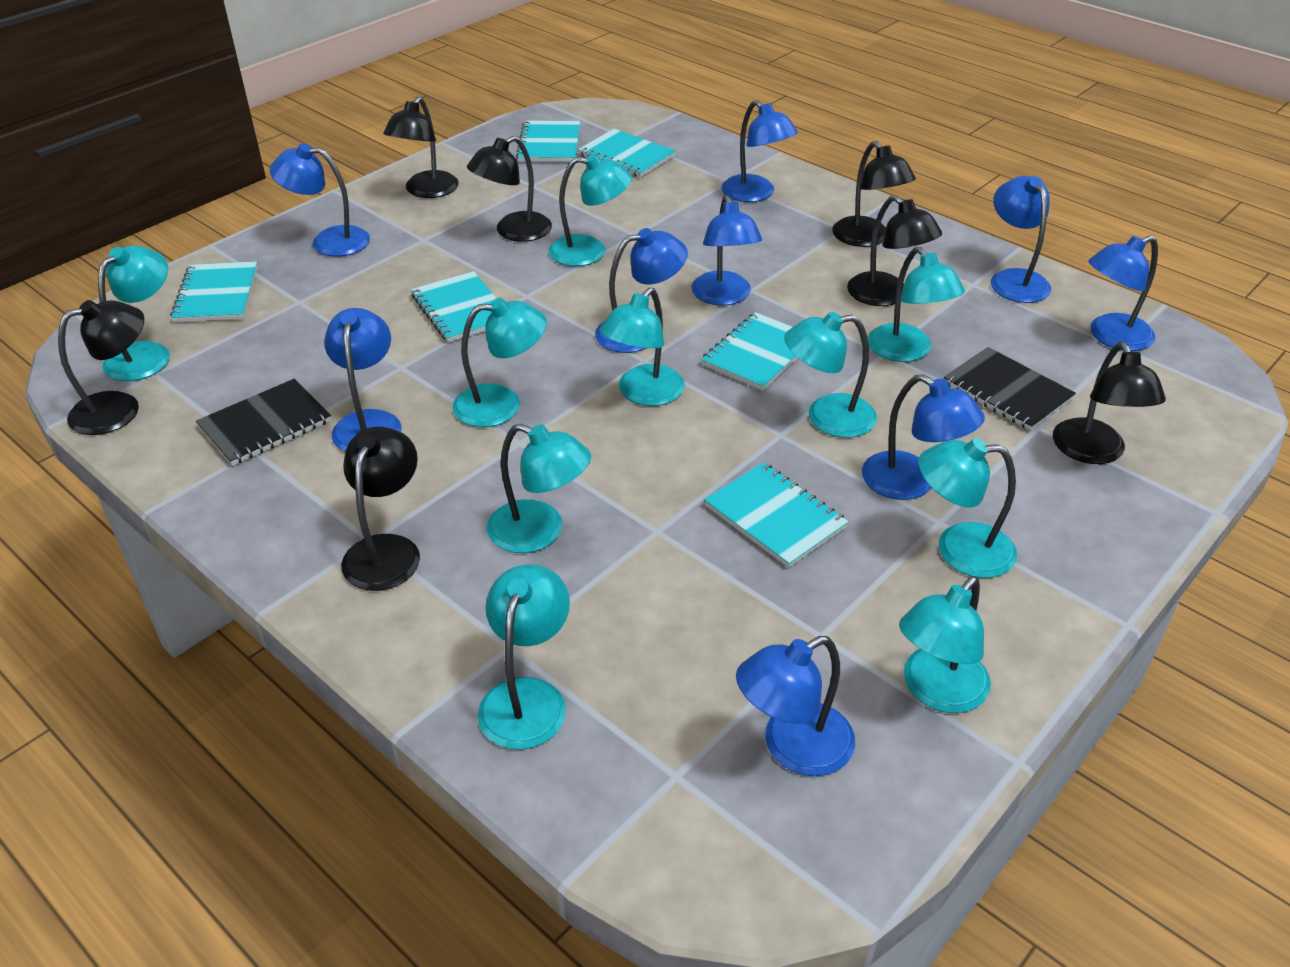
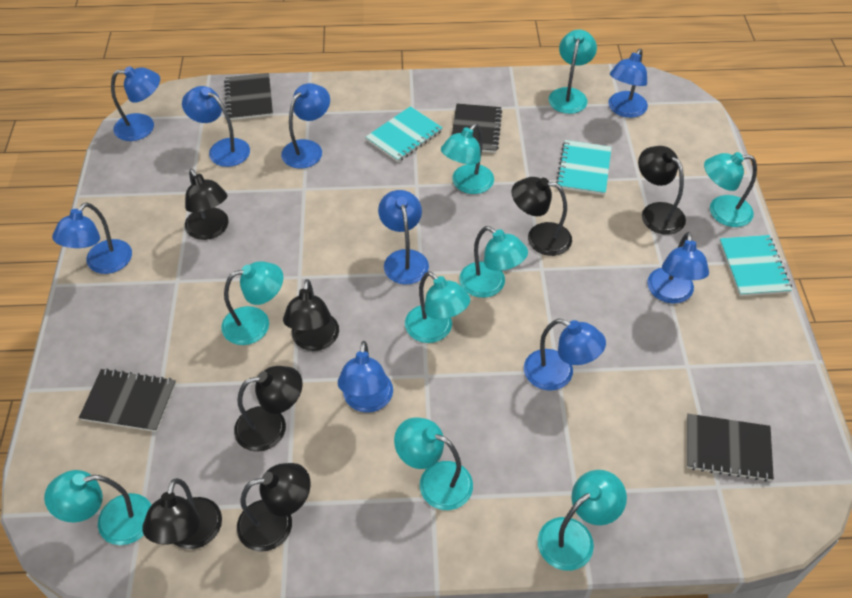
black notebook: [196,379,331,466] [944,347,1076,431] = 2 -> [79,368,176,432] [224,73,273,120] [452,104,502,153] [687,414,774,482] = 4
turquoise lamp: [98,245,170,381] [452,298,547,427] [478,564,570,750] [487,424,591,553] [549,154,632,266] [600,288,685,406] [784,312,877,438] [868,247,965,362] [899,576,991,713] [918,438,1017,578] = 10 -> [44,470,151,545] [222,261,283,345] [394,417,473,510] [405,271,470,343] [441,124,494,194] [459,226,528,298] [538,470,627,571] [549,29,597,114] [704,152,757,227] = 9
turquoise notebook: [170,261,258,322] [411,271,497,342] [516,120,580,162] [578,129,676,177] [701,312,797,391] [704,462,849,568] = 6 -> [366,106,443,162] [556,140,612,195] [719,235,792,296] = 3

